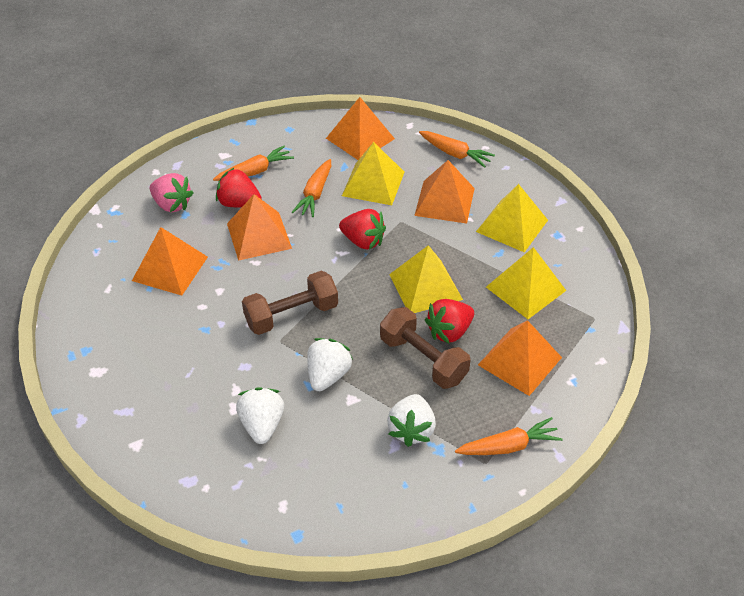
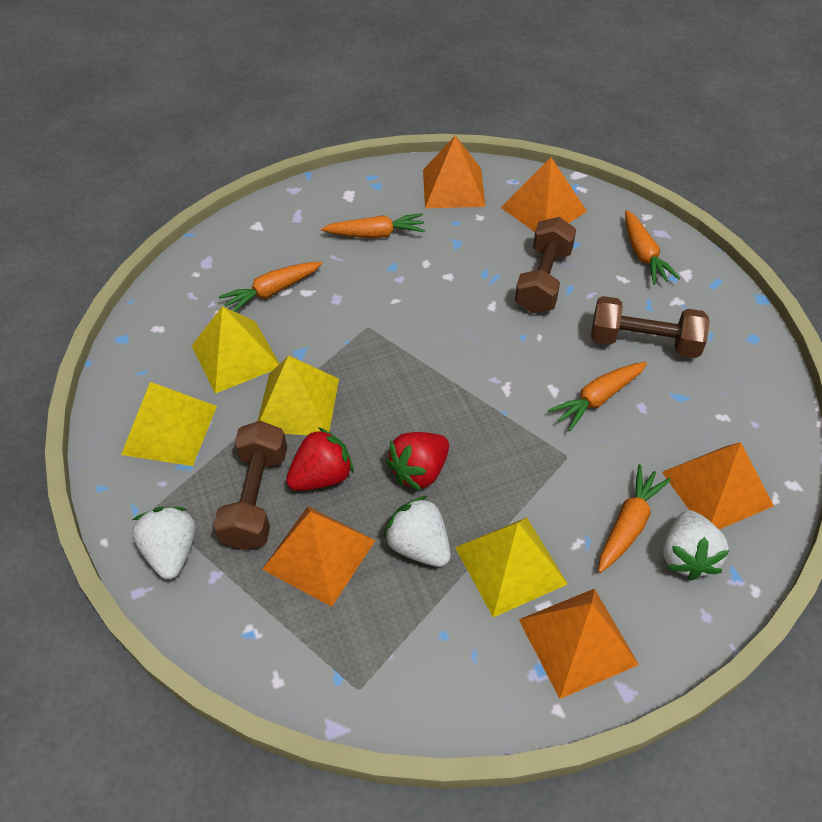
brown dumbbell: [242,271,338,335] [380,307,471,389] = 2 -> [214,421,287,550] [515,217,576,313] [591,296,710,358] = 3
orange carrot: [213,146,294,181] [292,159,331,217] [419,131,495,168] [455,417,563,455] = 4 -> [219,262,322,312] [321,213,425,238] [548,362,647,431] [598,464,671,573] [625,210,680,284] = 5
pink strawberry: [150,173,193,212] = 1 -> none = 0
red strawberry: [216,167,262,207] [339,209,386,250] [425,299,474,343] = 3 -> [286,427,354,491] [386,432,449,491] = 2

